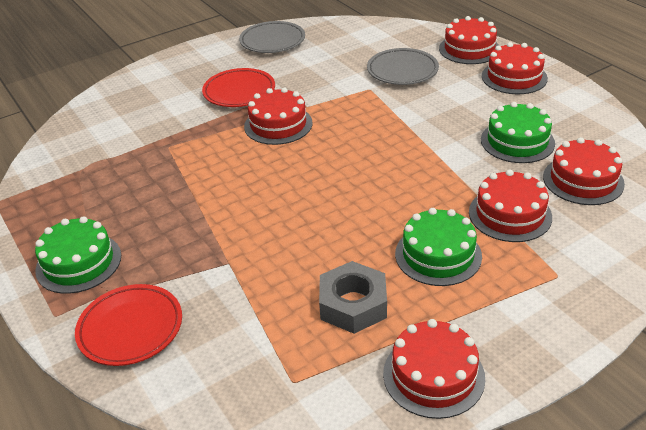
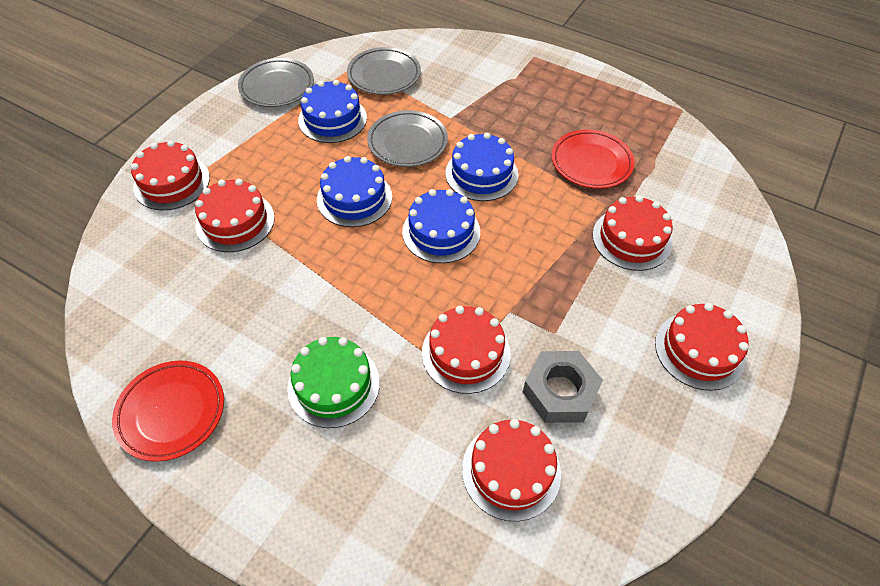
blue cake: none = 0 -> [298,80,367,143] [317,156,392,227] [402,189,480,263] [445,133,518,201] = 4
green cake: [35,216,121,294] [395,208,482,286] [481,102,555,163] = 3 -> [287,337,380,428] = 1
grey plate: [239,21,305,53] [367,48,439,85] = 2 -> [238,58,314,107] [347,47,421,95] [367,110,448,167] = 3

